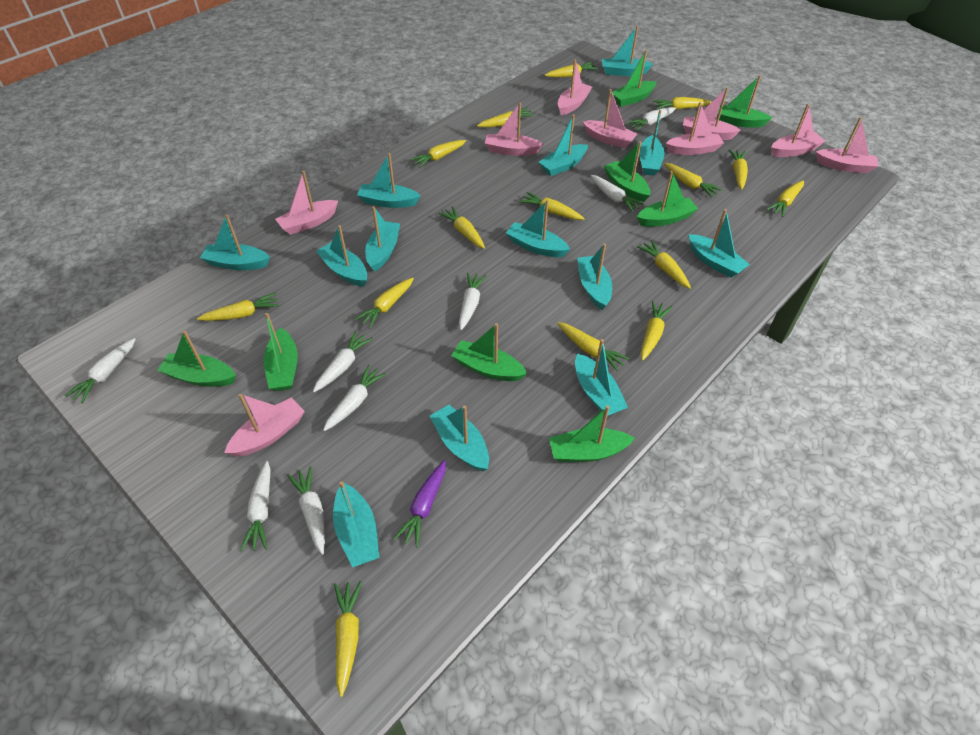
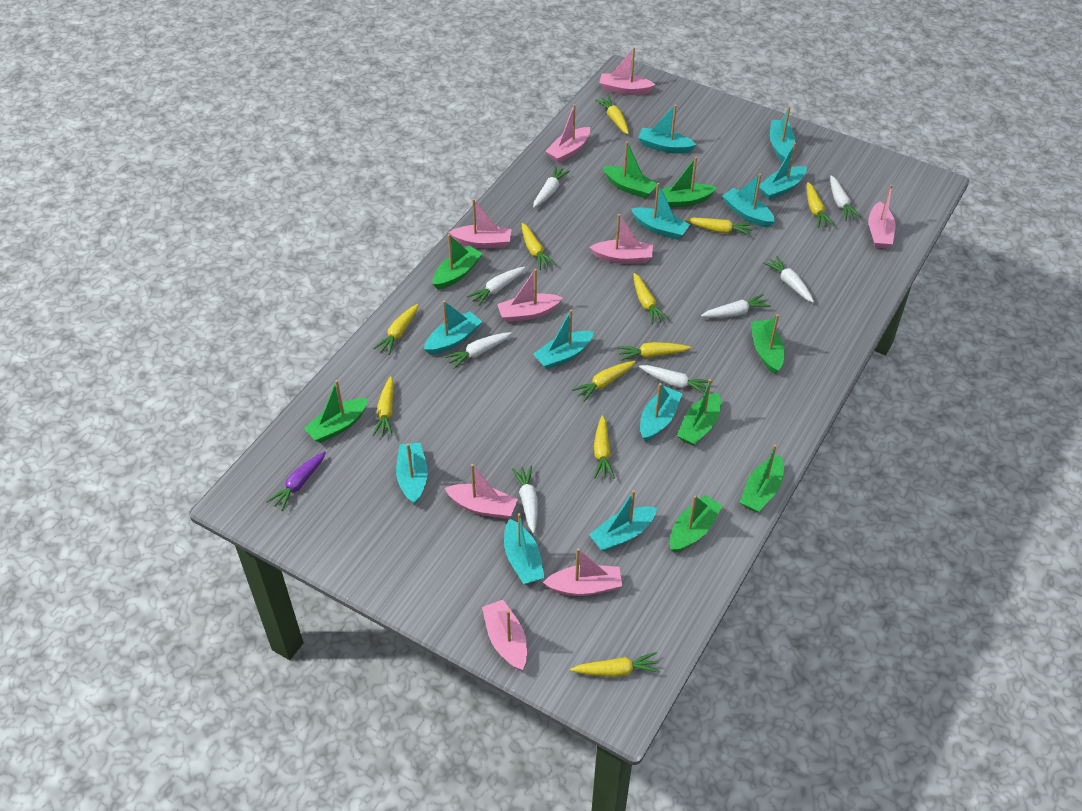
turquoise boat: [200,214,270,270] [316,225,367,287] [333,481,380,567] [357,153,421,208] [365,206,400,272] [430,405,489,471] [506,200,570,257] [539,114,588,176] [575,339,628,416] [577,244,612,310] [602,26,653,76] [639,110,665,176] [689,209,750,278] = 13 -> [396,443,428,505] [424,300,482,355] [504,513,545,584] [533,310,594,369] [589,490,657,552] [631,183,690,240] [638,105,697,154] [640,383,683,442] [722,174,775,228] [759,142,807,200] [770,106,795,162] = 11
yellow carrot: [197,292,280,321] [334,581,362,697] [355,278,414,328] [410,140,466,168] [438,206,485,249] [477,108,534,127] [519,192,585,220] [545,62,598,77] [558,322,630,371] [637,240,691,289] [641,301,672,361] [653,97,711,110] [665,163,722,197] [729,150,748,190] [766,180,804,217] = 15 -> [372,376,394,436] [373,304,419,355] [522,223,556,270] [570,652,660,677] [572,361,636,402] [594,415,615,478] [595,96,629,135] [617,342,691,361] [634,273,669,324] [686,218,754,236] [807,182,835,228] = 11

